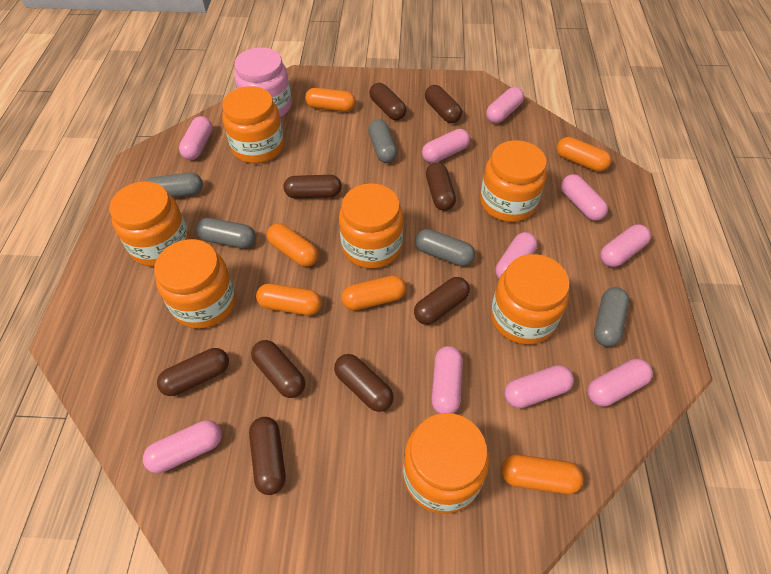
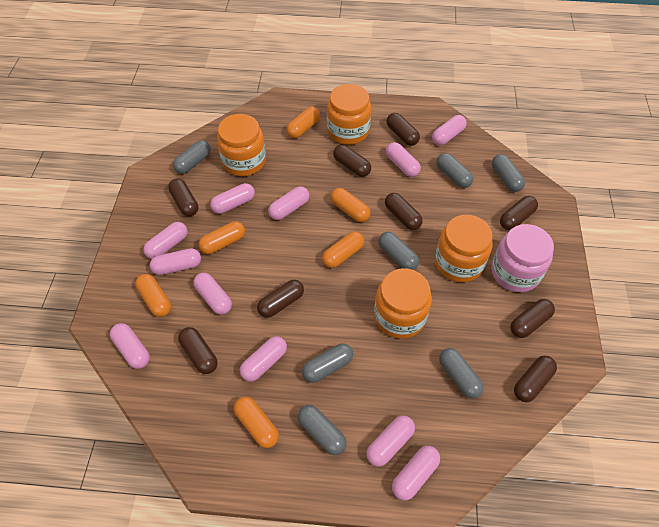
grey capsule: [145,173,203,197] [196,218,256,248] [368,119,397,163] [415,229,475,266] [594,287,629,347] = 5 -> [173,140,211,174] [298,405,347,455] [302,343,353,383] [378,232,419,270] [436,153,474,188] [439,348,484,399] [492,154,525,192] = 7
orange jar: [109,181,190,266] [154,239,236,329] [222,86,284,163] [339,183,403,269] [403,413,489,514] [480,140,547,222] [491,254,570,345] = 7 -> [217,114,266,176] [327,84,371,145] [374,268,432,339] [435,215,493,282] = 4
pink capsule: [143,420,222,473] [179,116,213,160] [422,129,470,163] [432,346,463,414] [486,87,524,123] [496,232,537,279] [505,365,574,408] [561,174,608,221] [587,359,653,406] [600,224,651,267] = 10 -> [110,323,150,369] [143,222,188,259] [150,248,201,275] [193,273,232,315] [210,183,255,214] [240,336,287,382] [268,186,309,220] [366,416,415,467] [386,142,421,177] [392,446,440,500] [432,115,467,145] = 11

